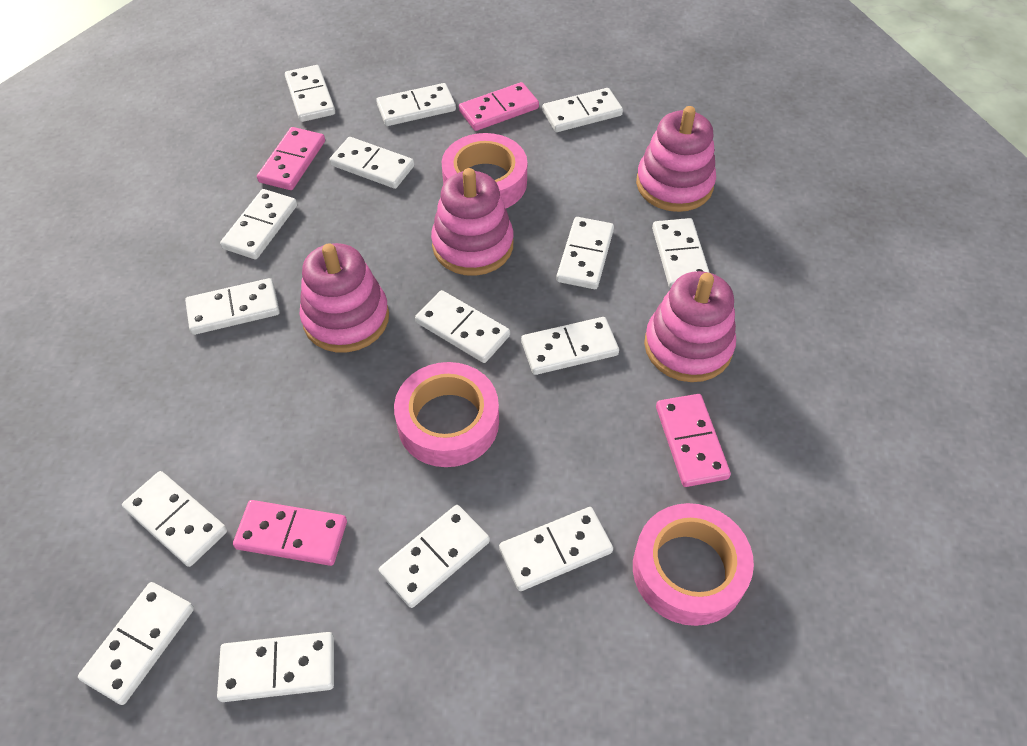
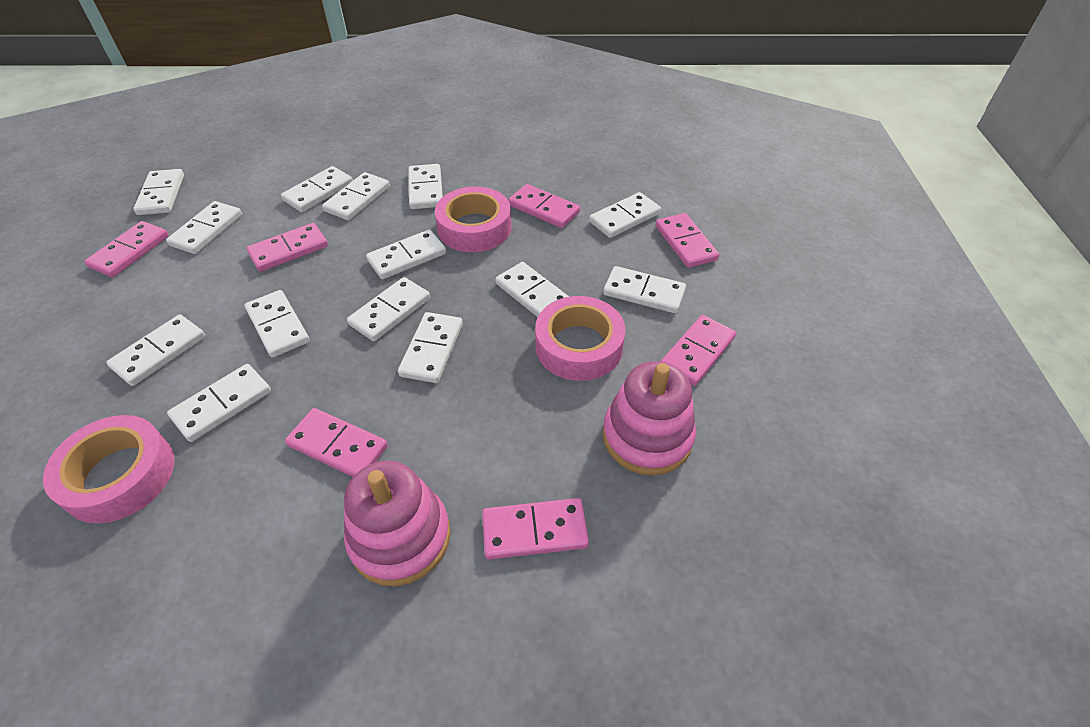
pink domino: [233,500,347,566] [257,127,325,190] [459,82,539,131] [656,394,731,487] = 4 -> [84,221,169,277] [247,223,328,272] [285,408,388,477] [482,498,589,560] [508,184,580,228] [656,213,719,268] [661,315,736,386] = 7
pink stacking toy: [299,243,389,352] [431,168,514,276] [636,106,716,212] [644,271,736,382] = 4 -> [344,461,451,586] [603,361,696,475] = 2
white domino: [78,582,194,705] [122,471,227,567] [185,278,280,335] [217,632,334,702] [220,189,297,259] [285,65,335,122] [329,137,414,189] [376,83,456,126] [379,505,490,608] [415,290,510,363] [499,507,613,591] [521,317,619,375] [542,88,623,132] [556,217,614,289] [652,218,710,289] = 15 -> [106,314,205,386] [133,169,184,215] [166,201,242,254] [167,364,271,442] [245,290,310,358] [281,166,353,212] [322,172,390,220] [347,277,430,341] [366,230,446,279] [398,312,463,383] [408,164,443,209] [495,262,569,317] [589,192,661,238] [603,266,686,313] = 14

